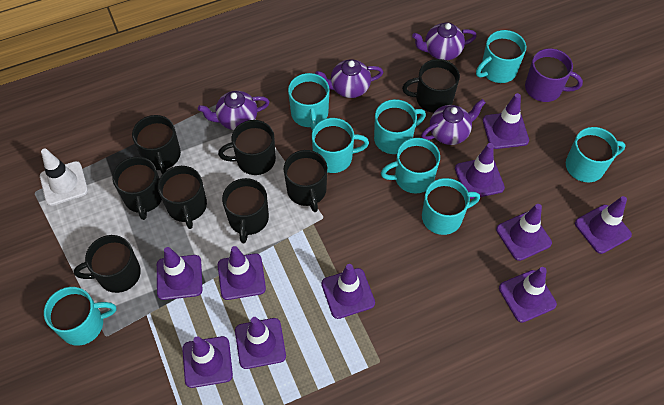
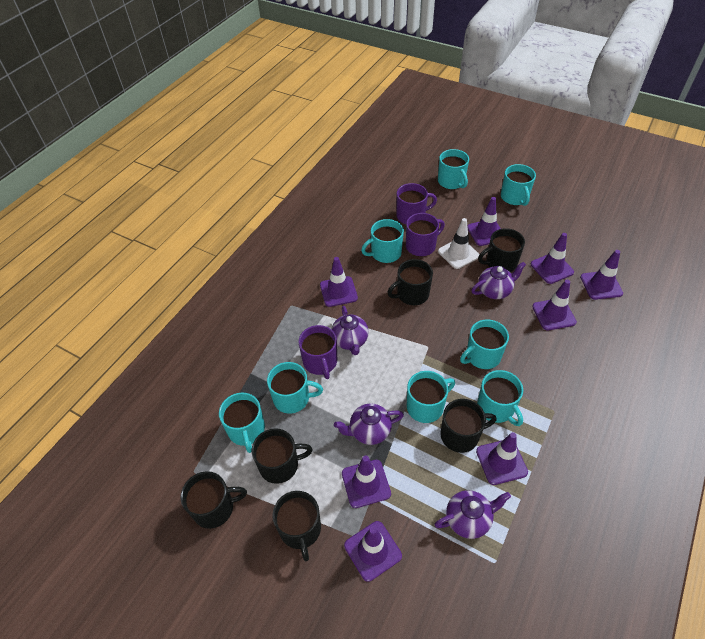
black mug: [74,235,141,293] [112,157,162,220] [132,115,181,174] [158,166,207,229] [218,120,276,175] [222,178,269,243] [284,150,327,212] [402,59,460,113] = 8 -> [180,471,247,529] [252,428,313,484] [272,491,321,561] [387,259,433,305] [441,399,497,453] [478,228,525,272] = 6
purple mug: [525,48,583,102] = 1 -> [298,325,337,379] [396,183,437,224] [406,213,445,256] = 3
purple traffic cone: [157,247,203,300] [182,336,233,388] [218,246,266,300] [235,317,286,369] [321,264,375,319] [455,143,505,199] [483,93,529,149] [496,204,552,261] [499,267,557,323] [575,196,632,254] = 10 -> [320,257,358,307] [342,455,391,508] [344,521,402,582] [467,197,501,246] [476,432,528,485] [531,233,574,284] [532,280,577,330] [580,250,623,300] = 8

